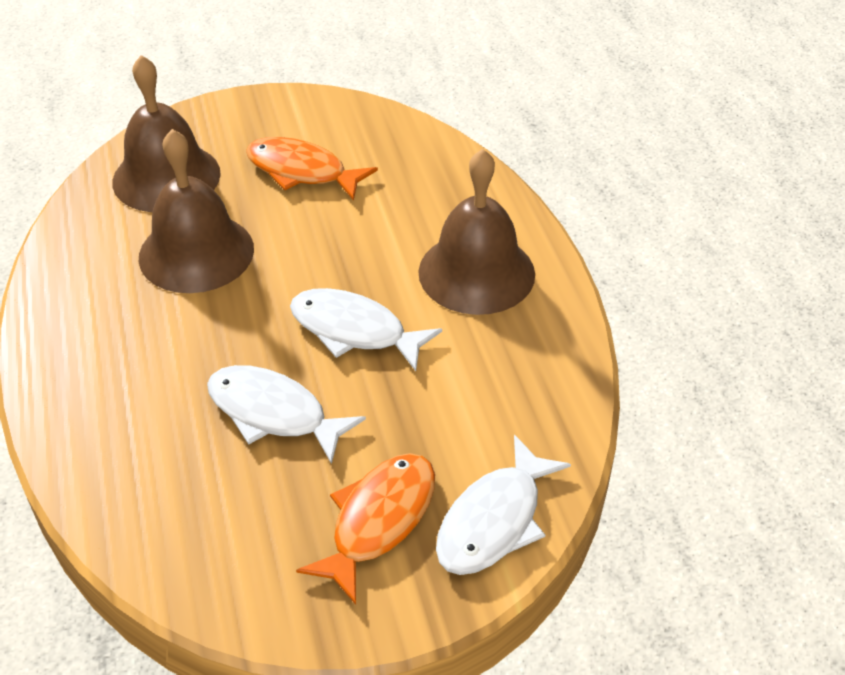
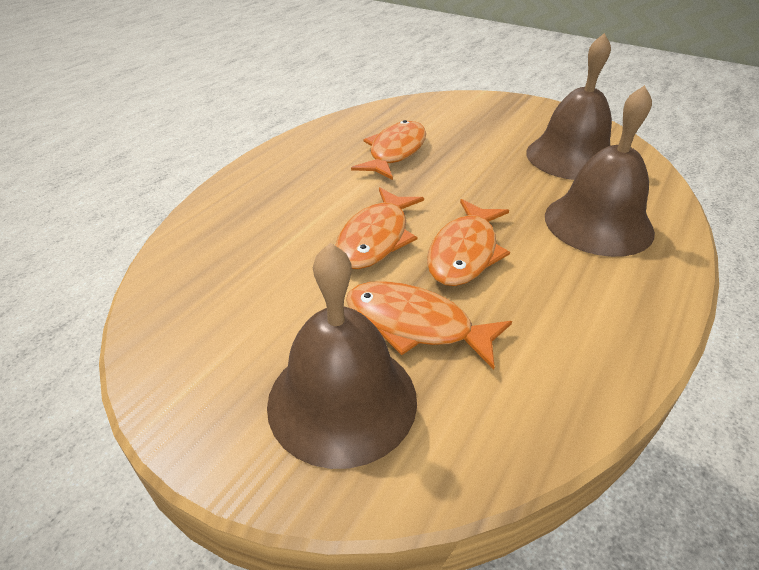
orange fish: [246,137,378,201] [296,453,435,605] = 2 -> [335,187,424,269] [346,281,512,370] [351,120,426,180] [427,199,510,286] = 4
white fish: [207,365,366,464] [290,288,442,371] [436,435,571,575] = 3 -> none = 0

